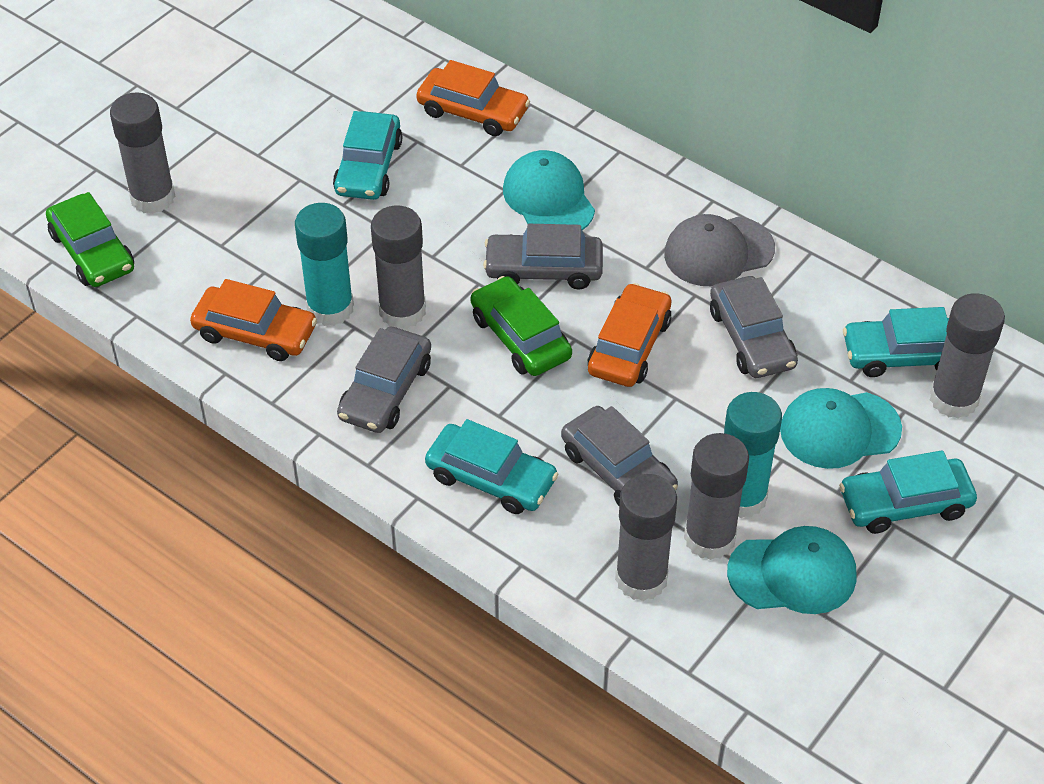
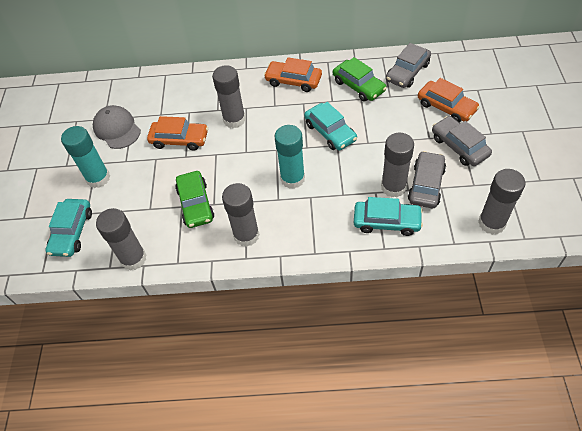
grey car: [337,327,431,433] [483,224,603,290] [561,406,678,506] [710,276,798,378] = 4 -> [386,43,431,88] [408,151,446,208] [432,116,492,166] = 3
turquoise cap: [503,150,595,230] [727,526,856,614] [780,388,902,469] = 3 -> none = 0
turquoise car: [333,111,402,200] [425,419,558,514] [839,450,977,534] [843,307,949,377] = 4 -> [45,199,92,257] [304,102,357,151] [354,197,423,236] = 3

